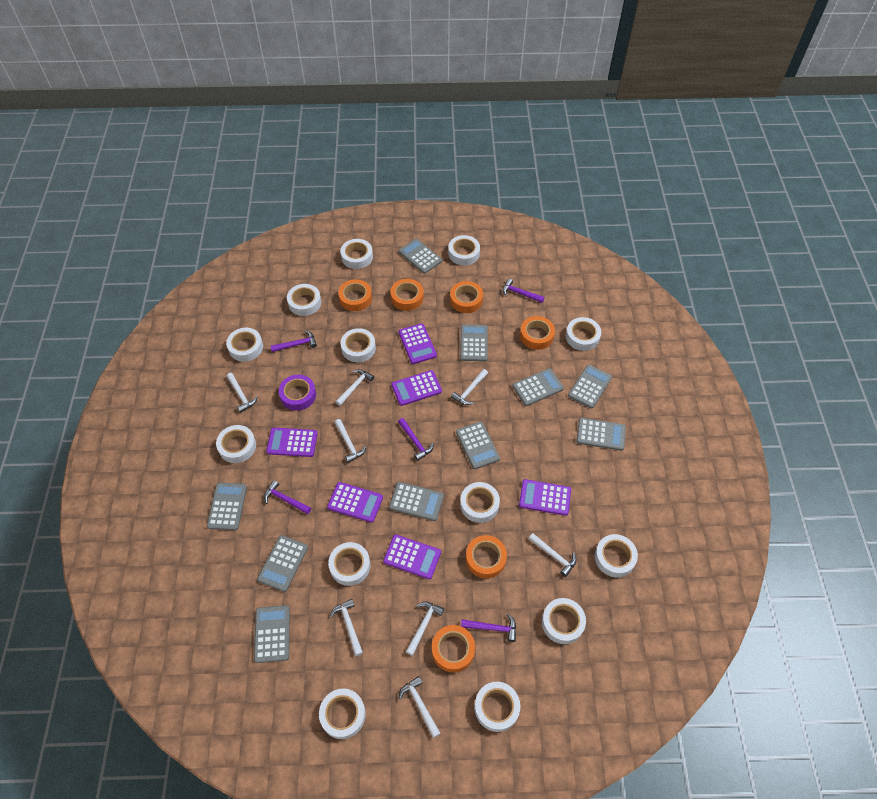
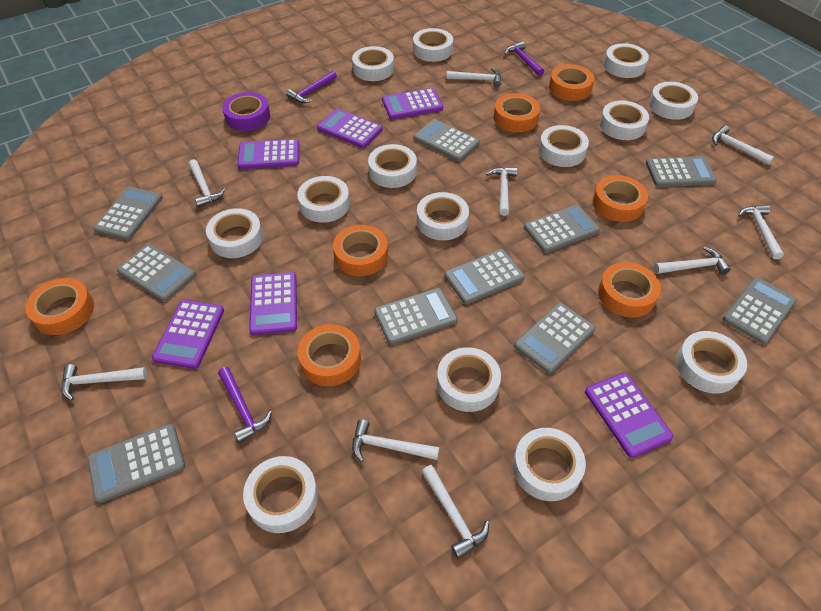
orange tape: [338,279,372,311] [390,279,424,311] [432,625,475,673] [450,281,483,313] [466,535,507,578] [520,316,555,350] = 6 -> [25,278,94,335] [298,324,361,386] [333,225,388,276] [494,93,540,132] [549,64,595,101] [593,175,648,222] [598,262,661,317] = 7
purple hammer: [264,480,311,514] [270,331,317,352] [398,418,434,461] [461,614,516,642] [503,279,545,303] = 5 -> [218,367,272,443] [286,71,337,103] [505,41,544,76] = 3
white hammer: [226,373,258,413] [330,599,363,656] [334,419,366,463] [336,369,374,406] [399,676,441,738] [406,602,444,656] [451,369,488,405] [528,533,577,577] = 8 -> [61,364,147,401] [189,159,226,208] [352,419,439,462] [422,465,489,559] [446,68,501,87] [486,167,518,216] [654,246,731,275] [712,125,774,165] [738,205,784,259] = 9
white tape: [216,425,256,463] [226,328,263,362] [287,284,321,316] [319,688,366,739] [328,542,370,586] [340,239,373,269] [340,328,376,362] [448,235,480,265] [460,482,500,523] [474,682,520,732] [542,598,586,644] [566,317,601,351] [595,534,638,577] = 13 -> [206,208,263,258] [243,456,318,533] [297,176,350,223] [352,46,394,81] [368,144,417,188] [413,28,453,62] [417,192,469,240] [437,347,501,412] [513,428,586,501] [539,125,589,167] [600,101,649,140] [604,43,649,78] [649,82,698,120] [676,331,747,394] = 14

